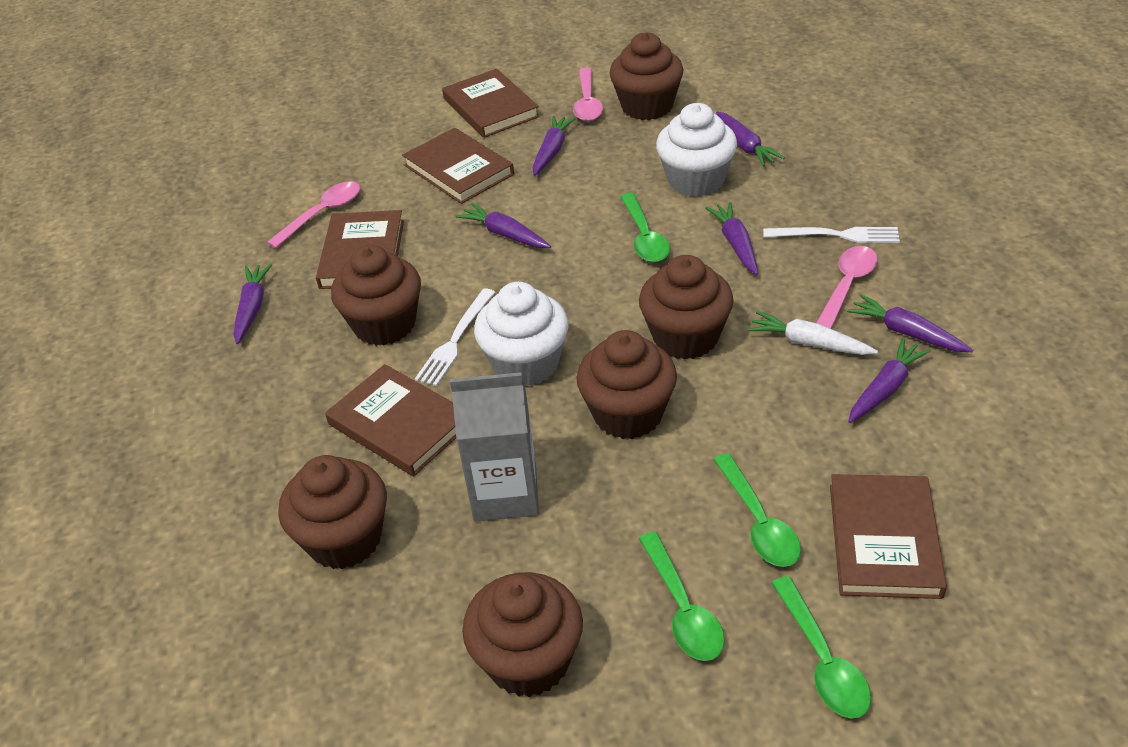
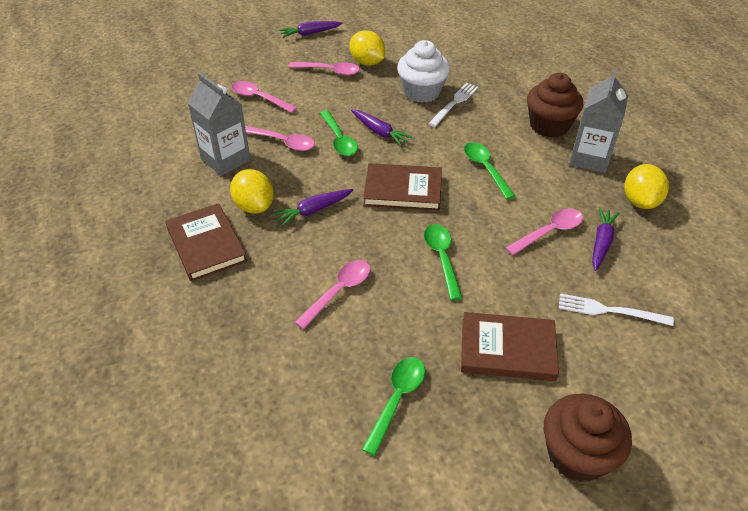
brown book: [316,210,404,289] [325,364,456,477] [402,128,514,204] [442,69,540,138] [830,474,947,599] = 5 -> [165,203,247,282] [363,163,442,211] [461,312,559,381] = 3
brown cupcake: [278,455,387,569] [331,245,421,346] [462,572,583,697] [576,330,677,439] [609,32,684,120] [639,255,734,360] = 6 -> [527,73,583,138] [544,394,632,482] = 2
grey carton: [450,372,539,521] = 1 -> [188,73,251,176] [569,69,628,173] = 2
pink spoon: [267,181,360,248] [573,67,603,121] [816,246,877,329] = 3 -> [232,81,297,113] [245,126,315,151] [289,62,360,76] [294,260,370,329] [506,208,583,255] = 5
purple carrot: [233,264,272,344] [456,203,551,248] [533,115,576,176] [705,202,758,275] [716,111,785,167] [847,294,973,352] [848,338,931,423] = 7 -> [273,189,353,226] [279,21,343,38] [351,110,413,146] [592,207,619,271] = 4
white carrot: [748,311,878,355] = 1 -> none = 0
white cupcake: [474,282,569,386] [656,103,737,197] = 2 -> [397,40,450,103] = 1
yellow lemon: none = 0 -> [230,169,274,214] [350,30,385,66] [624,164,669,209] = 3

